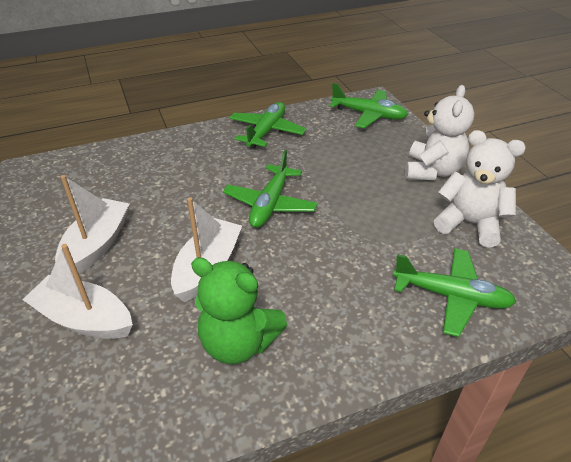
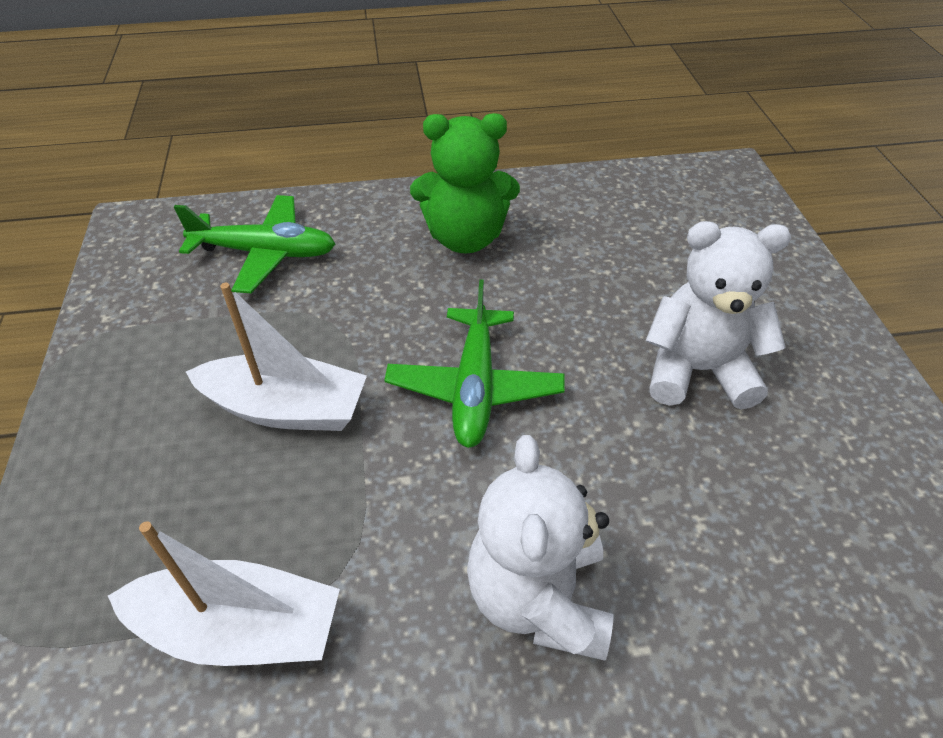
green plane: [223,150,318,228] [229,102,307,149] [329,83,408,128] [393,248,516,337] = 4 -> [174,195,335,293] [384,279,565,448] = 2
white boat: [23,244,133,339] [55,175,130,274] [171,197,242,302] = 3 -> [108,521,340,666] [186,283,367,431] = 2

